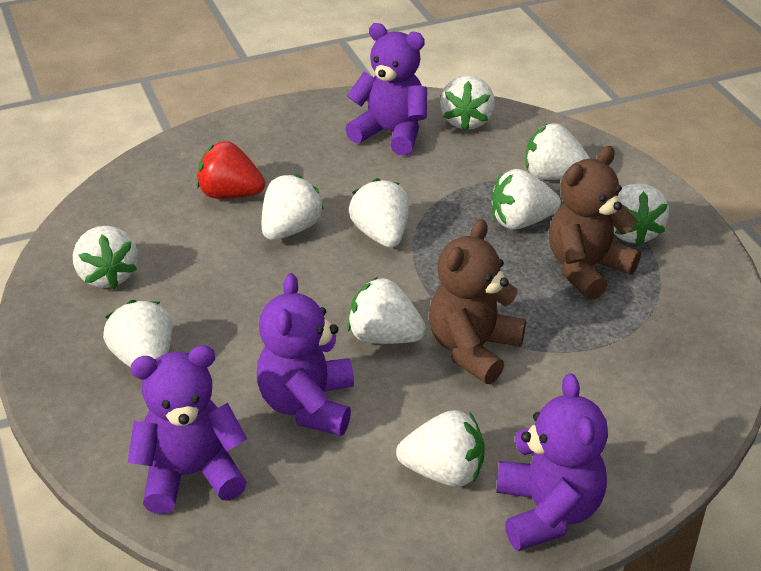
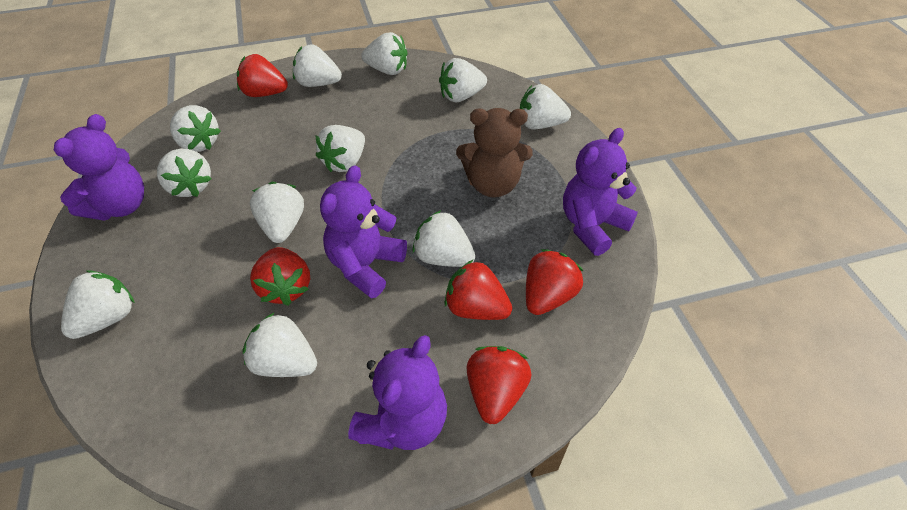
brown teddy bear: [429,219,526,384] [549,146,641,300] = 2 -> [456,108,533,198] = 1
red strawberry: [197,141,265,199] = 1 -> [237,54,288,97] [250,247,310,306] [444,260,512,320] [466,346,532,424] [526,249,583,315] = 5
white strawberry: [73,226,138,289] [103,300,172,368] [262,174,324,240] [347,277,426,344] [349,178,409,248] [396,410,485,487] [440,75,495,131] [491,169,561,230] [525,123,590,180] [614,183,669,246] = 10 -> [61,270,135,339] [157,149,212,197] [170,105,221,152] [242,313,317,377] [250,182,304,243] [293,44,342,87] [315,125,365,172] [361,32,408,75] [412,210,475,267] [439,58,487,102] [520,84,571,129] = 11

